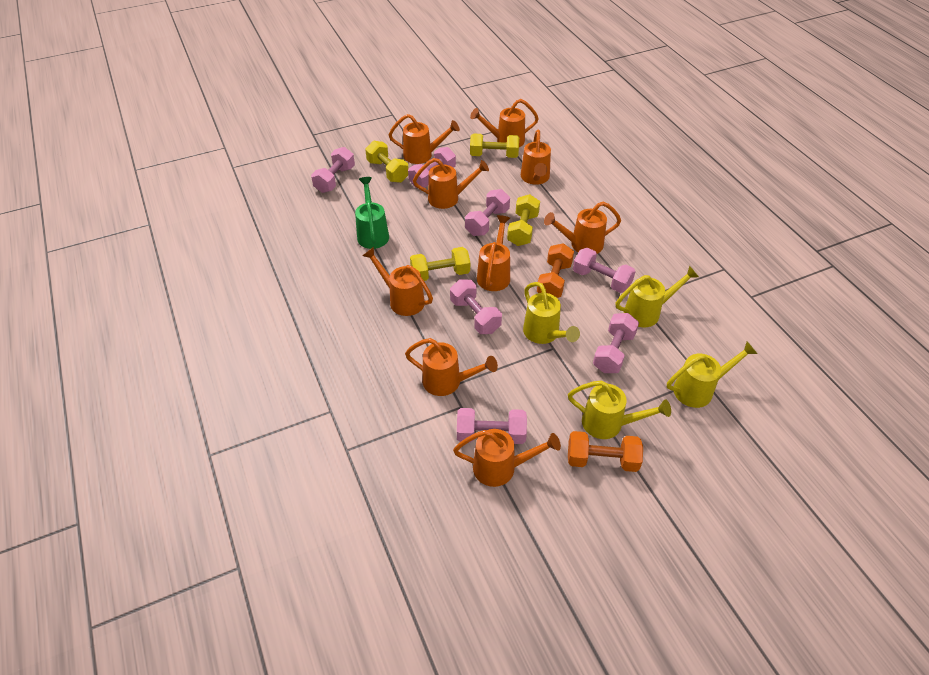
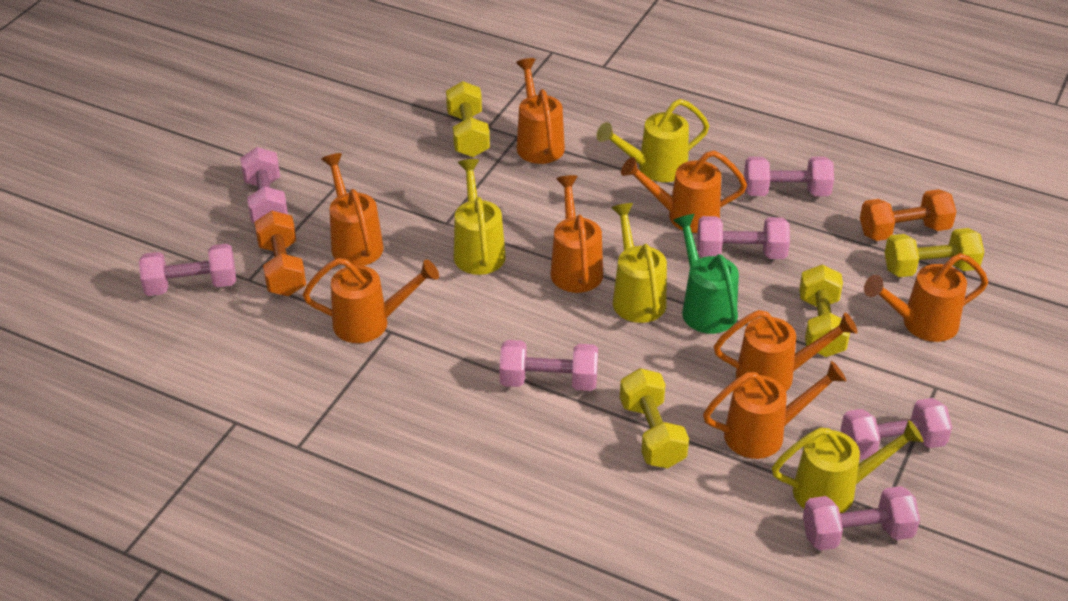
orange watering can: [363,247,433,316] [389,114,460,164] [405,338,498,396] [413,158,489,209] [453,429,561,487] [470,99,539,147] [477,215,510,291] [521,130,551,185] [544,202,621,254] = 9 -> [303,258,439,343] [321,153,384,266] [516,58,565,164] [550,175,603,293] [621,151,747,233] [703,361,846,459] [714,310,858,391] [864,253,988,342] = 8

